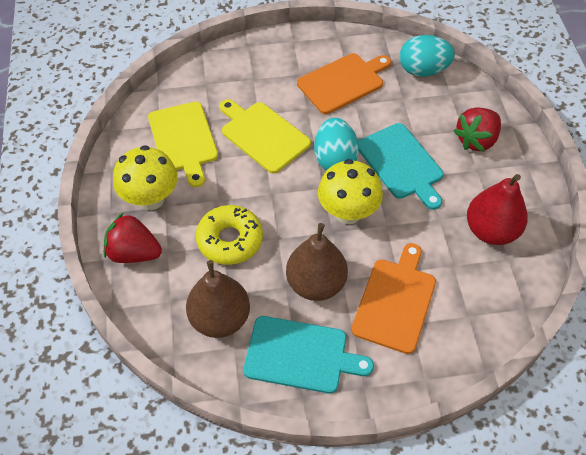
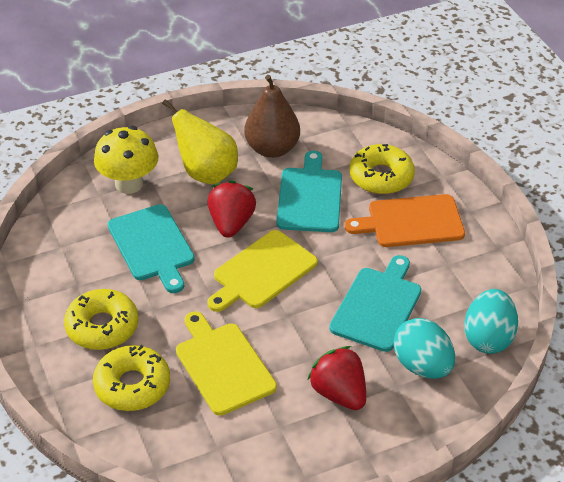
brown pear: [186,260,250,338] [286,223,348,301] = 2 -> [244,75,300,158] = 1
orange cutting board: [297,53,391,114] [351,243,436,354] = 2 -> [345,194,465,247] = 1
red pear: [467,174,528,245] = 1 -> none = 0
turquoise cutting board: [243,316,374,394] [358,123,444,210] = 2 -> [108,204,195,293] [276,151,342,232] [329,255,421,352] = 3
yellow donut: [196,205,263,265] = 1 -> [64,289,139,350] [93,345,170,411] [349,144,415,194] = 3
yellow mushroom: [113,145,178,210] [318,159,383,224] = 2 -> [94,126,158,194] = 1
yellow pear: none = 0 -> [162,99,238,184] = 1

